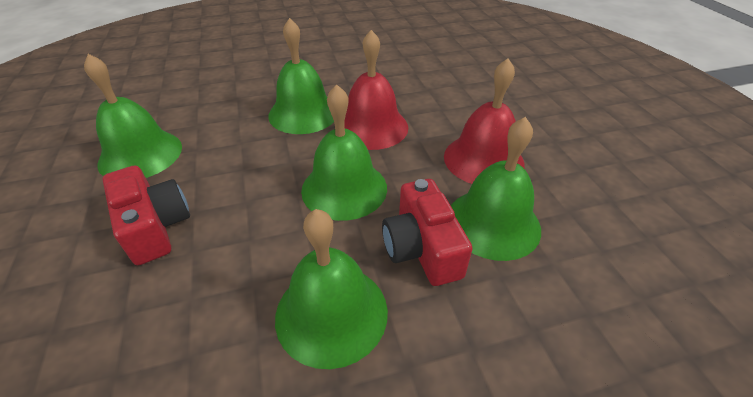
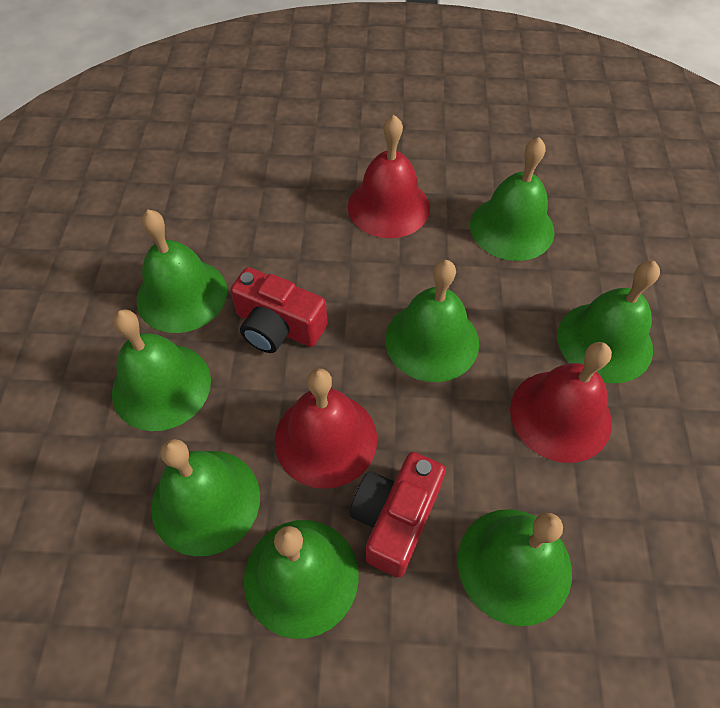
green bell: [84,54,182,178] [268,18,334,134] [275,209,388,369] [301,84,387,221] [451,117,541,261] = 5 -> [112,309,211,431] [137,210,227,333] [151,439,260,556] [244,520,359,639] [385,260,479,382] [457,509,572,626] [470,137,555,261] [557,261,660,383] = 8
red bell: [344,30,408,150] [444,58,525,184] = 2 -> [275,368,377,489] [348,115,430,238] [510,342,612,463] = 3

